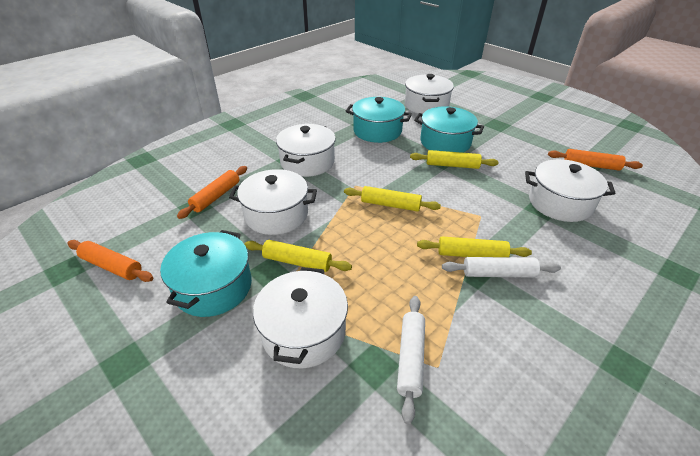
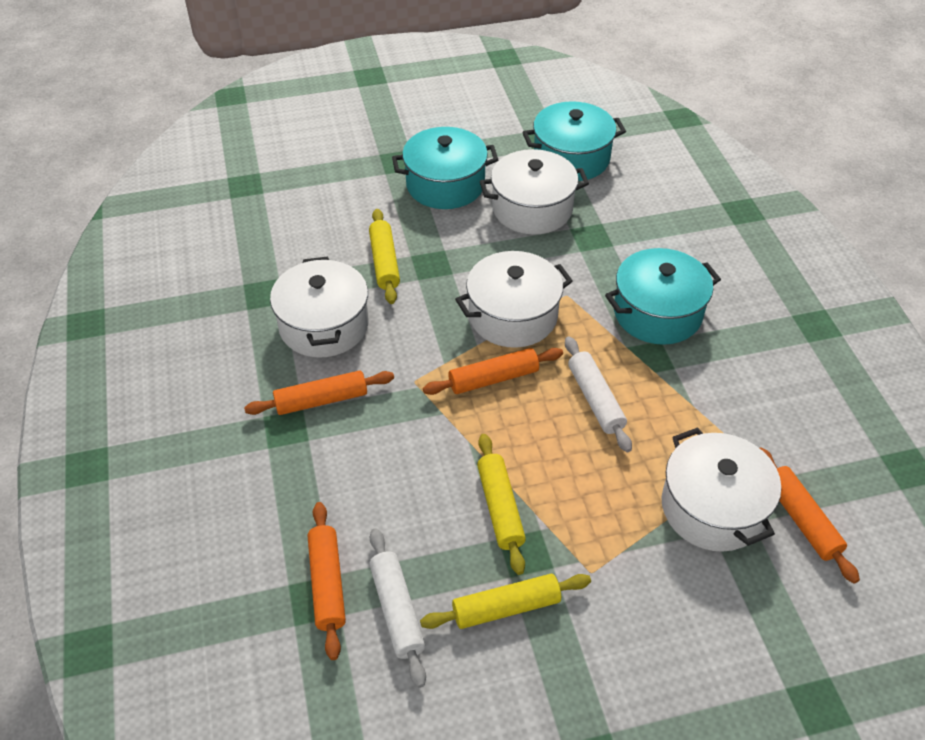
orange rolling pin: [67,240,153,282] [177,166,247,219] [548,149,643,171] = 3 -> [244,370,394,415] [308,502,346,660] [423,348,563,395] [760,448,860,584] = 4
white pot: [229,169,317,235] [253,267,348,369] [276,124,336,177] [405,74,454,114] [525,159,616,222] = 5 -> [270,257,369,358] [455,251,573,348] [480,149,589,235] [662,427,781,552] = 4
yellow rolling pin: [244,240,352,272] [344,186,441,212] [410,150,499,169] [417,236,532,257] = 4 -> [369,209,400,304] [420,574,591,629] [477,434,526,575] = 3

